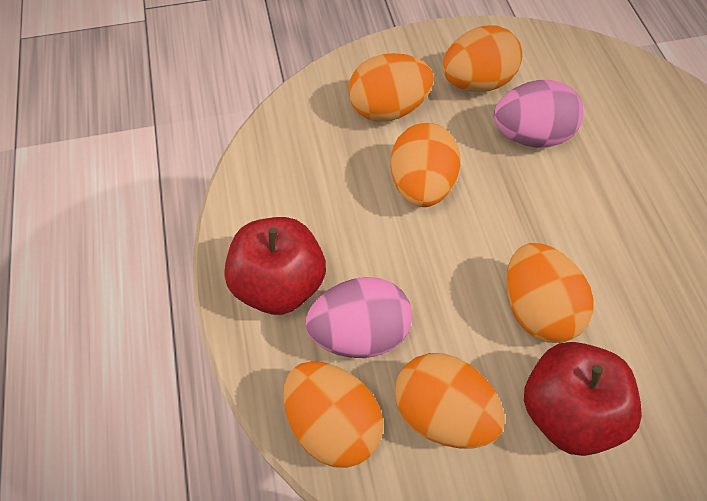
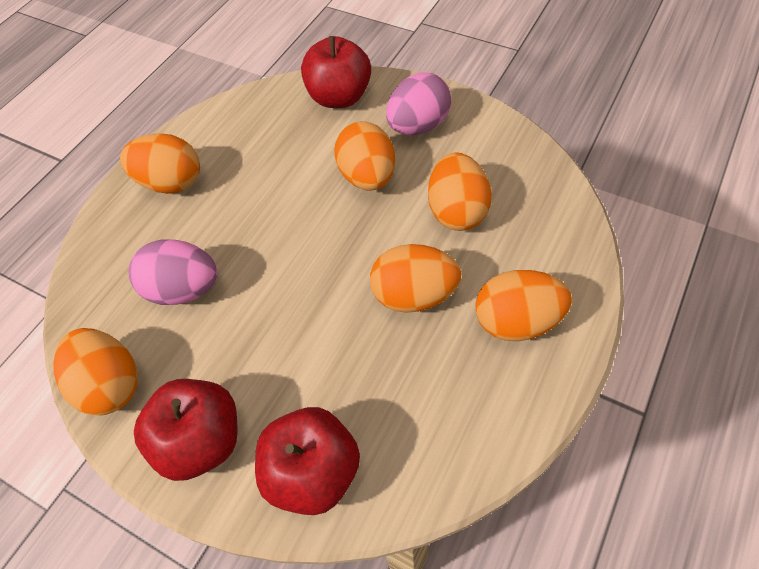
red apple: [224,217,326,315] [524,342,642,456] = 2 -> [134,379,238,481] [255,407,360,515] [301,36,371,108] = 3

